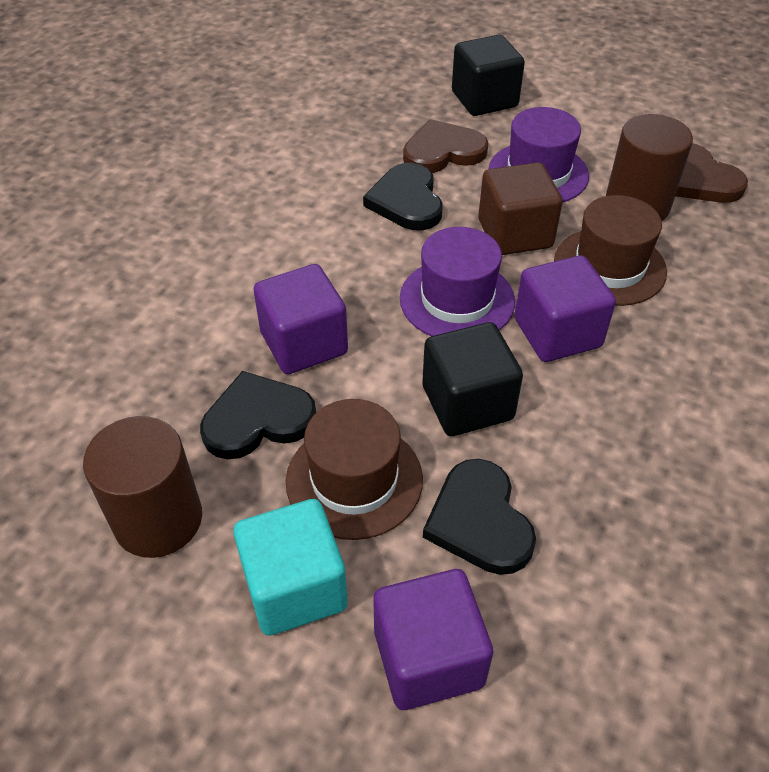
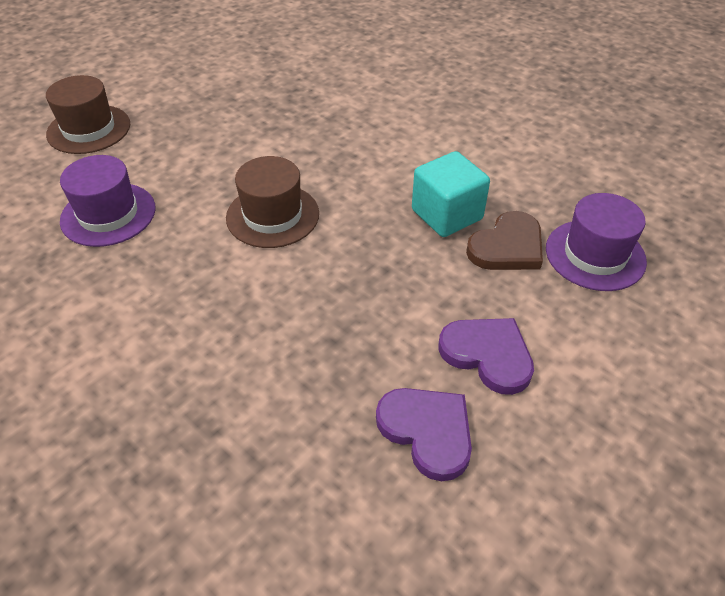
black cube: [422,322,523,436] [452,35,525,116] = 2 -> none = 0
black heart: [200,371,316,459] [363,163,443,230] [423,459,536,575] = 3 -> none = 0
brown cube: [478,162,563,255] = 1 -> none = 0
brown cylinder: [83,416,202,558] [606,114,693,221] = 2 -> none = 0
brown heart: [403,119,488,173] [675,143,748,203] = 2 -> [466,211,543,270] = 1
purple cube: [254,264,348,374] [373,569,493,710] [514,255,616,362] = 3 -> none = 0
purple heart: none = 0 -> [376,388,472,481] [438,318,534,395] = 2

